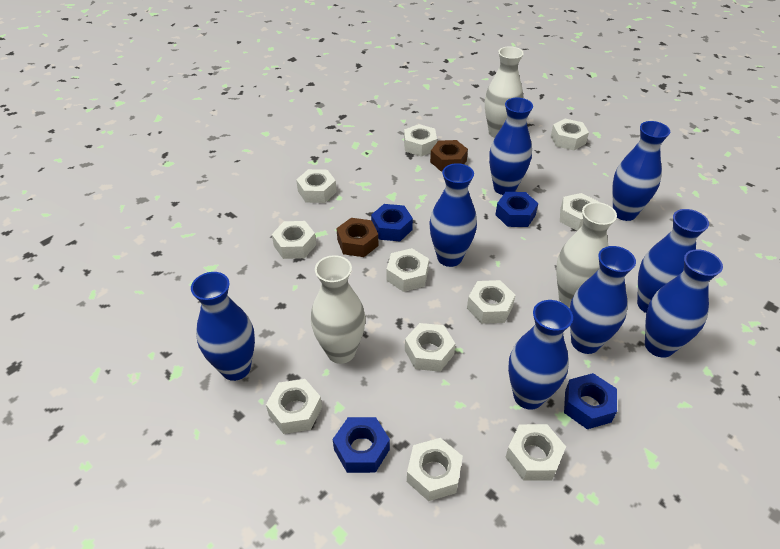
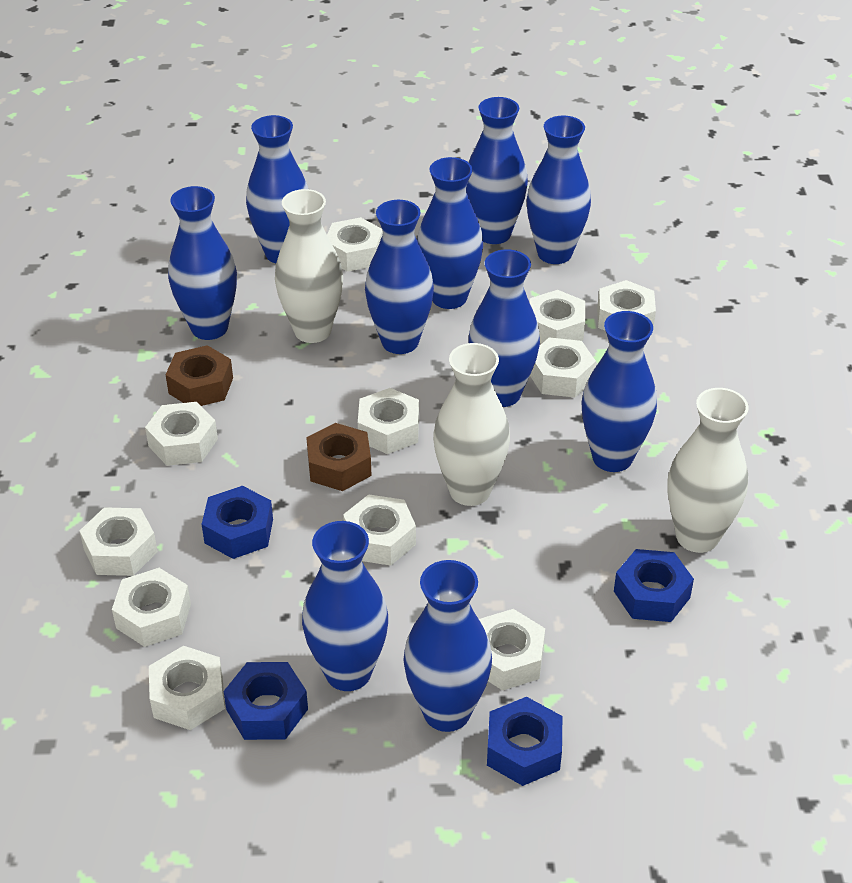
blue vase: [191,272,255,381] [429,163,477,267] [489,98,533,195] [508,300,573,410] [570,246,636,354] [612,121,670,221] [637,209,709,313] [645,249,723,358] = 8 -> [168,186,237,340] [246,115,308,263] [302,521,388,691] [365,200,434,354] [403,560,492,732] [417,157,483,309] [466,97,528,244] [468,249,540,407] [527,116,591,264] [581,311,657,472] = 10

